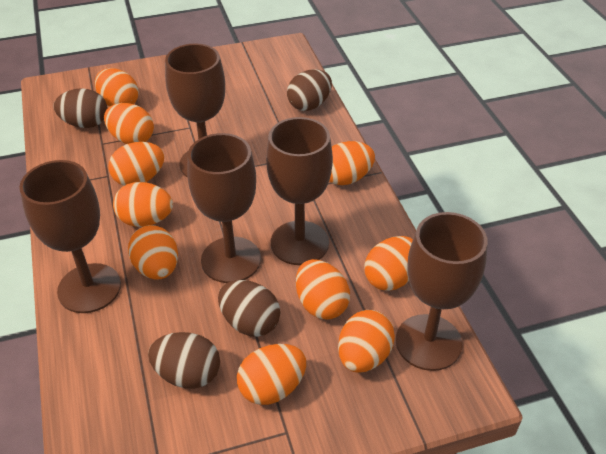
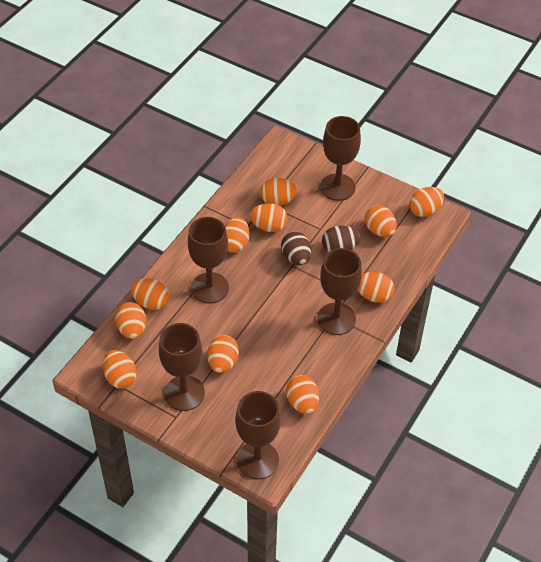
brown egg: [54,88,108,128] [148,332,220,389] [218,280,280,337] [287,69,332,111] = 4 -> [281,231,311,265] [322,226,360,252] = 2
orange egg: [95,68,139,107] [104,103,154,144] [108,142,164,186] [113,182,173,227] [128,225,178,280] [237,344,306,405] [296,259,350,320] [329,141,375,185] [338,310,395,372] [364,236,413,291] = 10 -> [103,350,137,389] [115,302,146,339] [131,278,169,310] [207,335,239,373] [225,217,250,253] [250,203,288,232] [260,178,298,206] [286,375,319,414] [358,272,395,303] [365,205,397,237] [409,187,444,217] = 11

